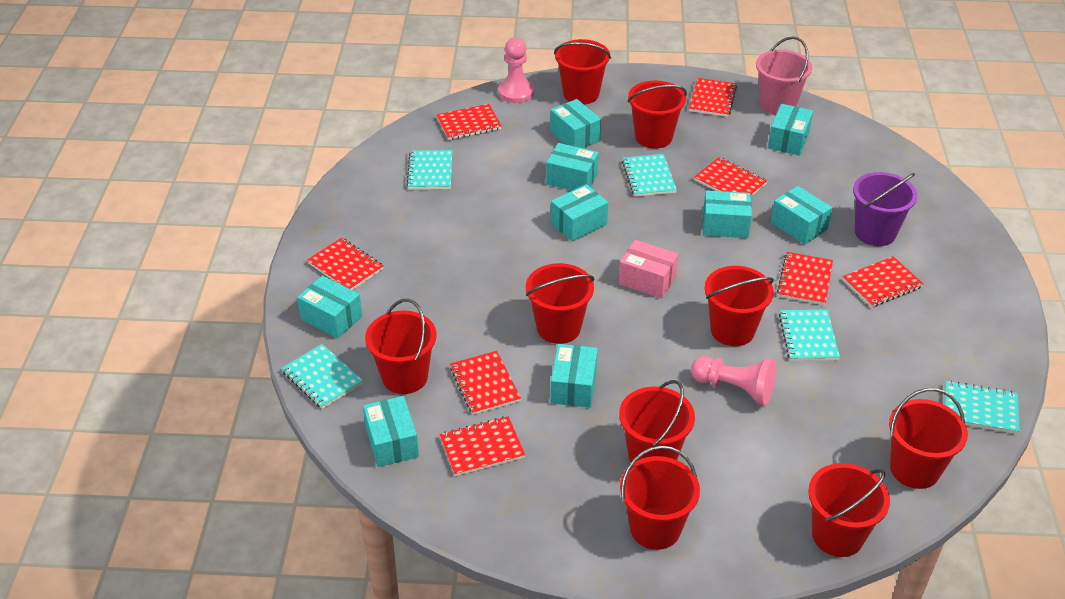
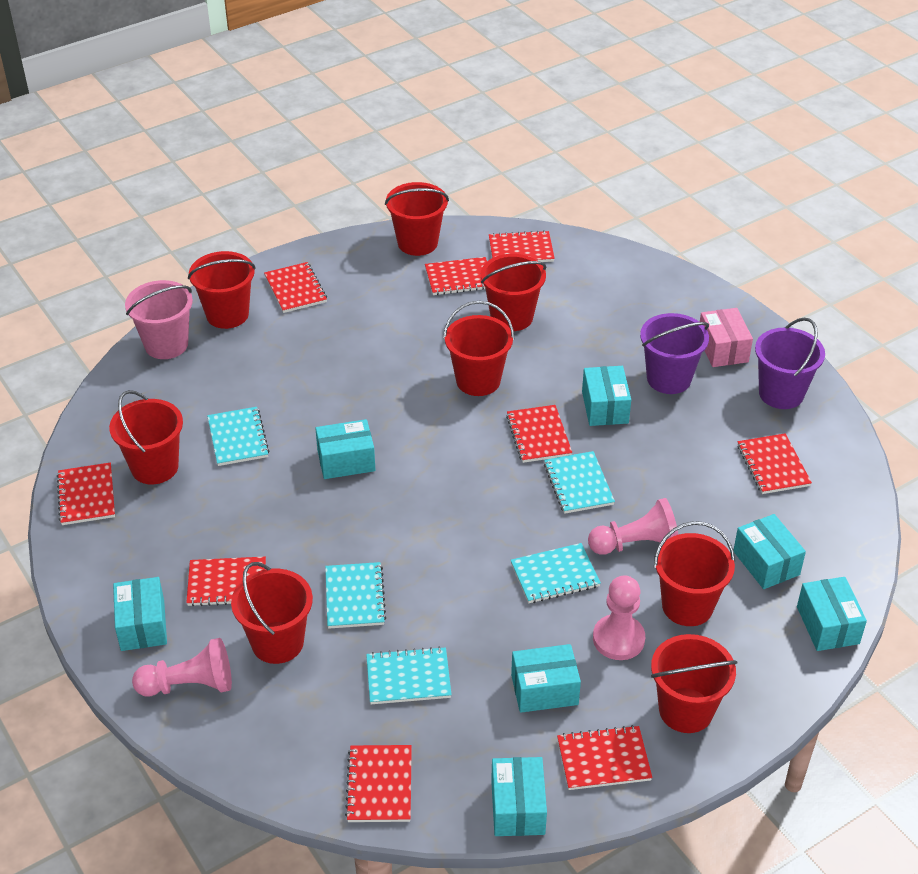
pink pawn: [498,38,534,103] [691,356,776,406] = 2 -> [132,638,232,697] [588,498,679,555] [593,575,645,660] = 3
purple bucket: [853,172,918,246] = 1 -> [640,313,709,394] [755,318,825,409] = 2
red bucket: [365,299,437,394] [526,263,594,344] [554,39,611,105] [619,380,695,462] [620,445,700,550] [628,80,687,149] [704,266,774,346] [808,463,890,557] [889,388,968,489] = 9 -> [109,390,183,484] [188,251,256,329] [231,562,313,664] [385,182,449,256] [443,301,514,396] [481,254,546,331] [651,634,737,733] [654,521,735,626] = 8
red notebook: [307,238,383,290] [437,104,502,140] [440,416,525,476] [450,351,521,415] [689,78,737,117] [694,157,767,196] [777,252,833,305] [843,256,923,307] = 8 -> [57,463,115,525] [186,557,266,607] [264,262,327,313] [345,745,412,822] [425,257,487,295] [489,230,555,262] [506,405,572,463] [557,725,652,790] [737,433,812,494] = 9
turquoise box: [297,275,362,339] [363,396,419,467] [546,143,599,191] [550,99,601,148] [550,344,598,408] [551,184,608,242] [703,190,752,238] [768,104,813,156] [771,186,832,245] = 9 -> [113,577,167,651] [315,419,375,479] [491,757,547,836] [511,644,581,713] [582,366,631,426] [734,514,806,589] [797,577,867,651] = 7

